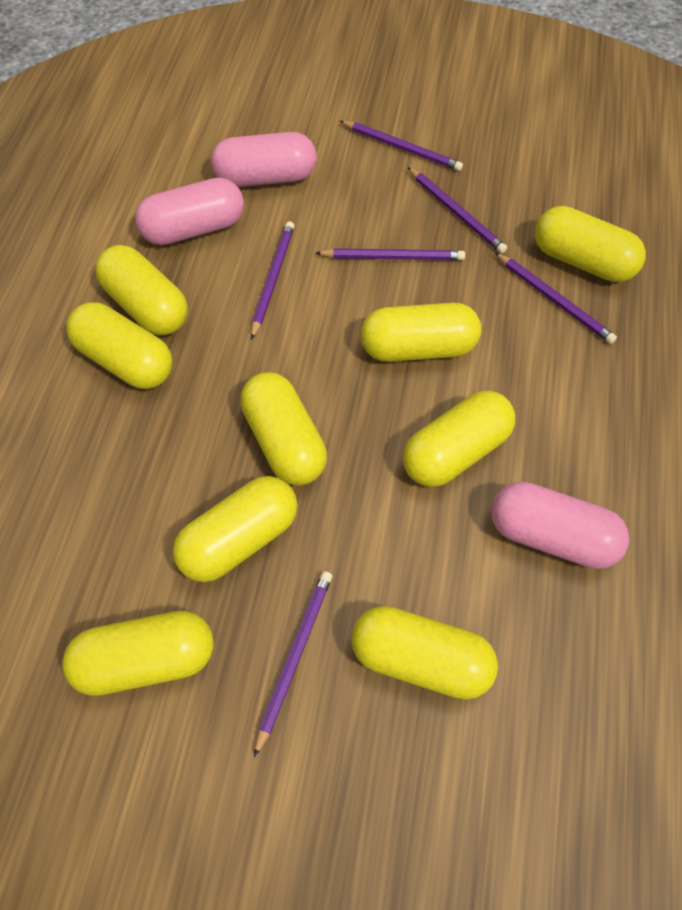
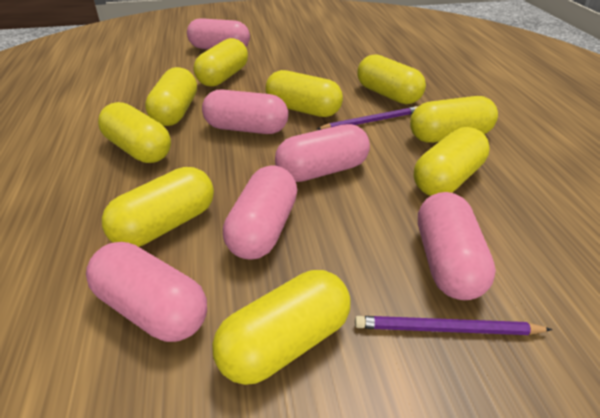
pink capsule: [135,178,244,245] [211,132,317,187] [491,482,629,569] = 3 -> [86,242,207,342] [187,18,250,49] [202,89,288,134] [223,166,297,259] [275,124,370,182] [418,192,496,300] = 6
purple pencil: [251,221,294,340] [254,571,332,757] [316,248,465,260] [340,121,463,171] [408,167,507,253] [495,252,617,344] = 6 -> [317,106,418,130] [355,316,552,335] = 2

